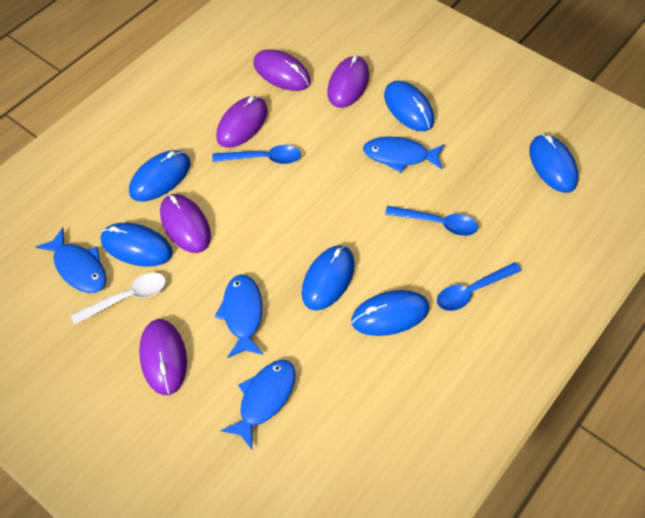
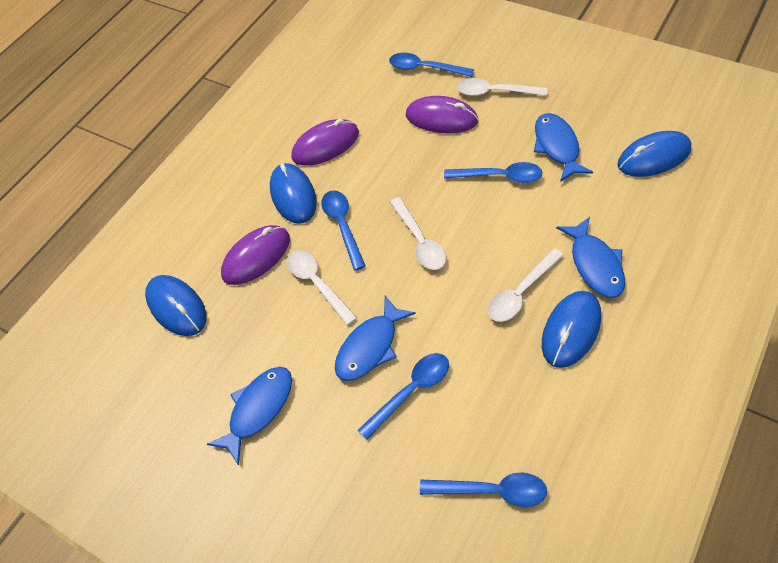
blue mouse: [101,223,173,267] [129,150,191,201] [302,245,355,311] [351,290,429,336] [384,81,434,131] [529,134,579,193] = 6 -> [145,275,206,336] [270,163,317,224] [542,291,601,368] [617,131,691,177] = 4
blue spoon: [212,145,301,164] [385,206,478,236] [437,262,521,311] = 3 -> [321,190,366,270] [358,353,449,440] [389,53,474,77] [420,473,547,507] [444,162,543,183] = 5
purple mouse: [139,319,187,395] [160,194,211,253] [216,96,268,148] [253,49,311,91] [327,55,369,108] = 5 -> [221,225,290,285] [291,119,359,166] [406,96,479,133] = 3
white spoon: [71,273,166,324] = 1 -> [287,250,357,325] [390,197,446,270] [457,78,547,96] [488,248,564,322] = 4

